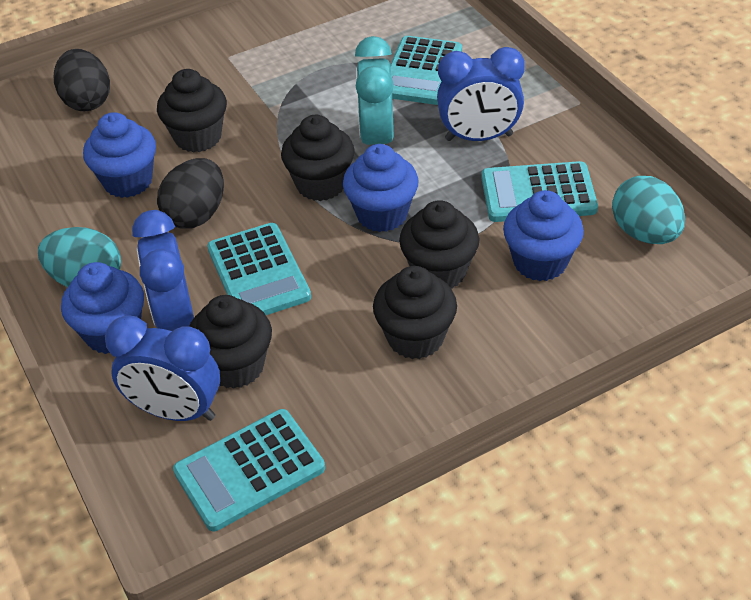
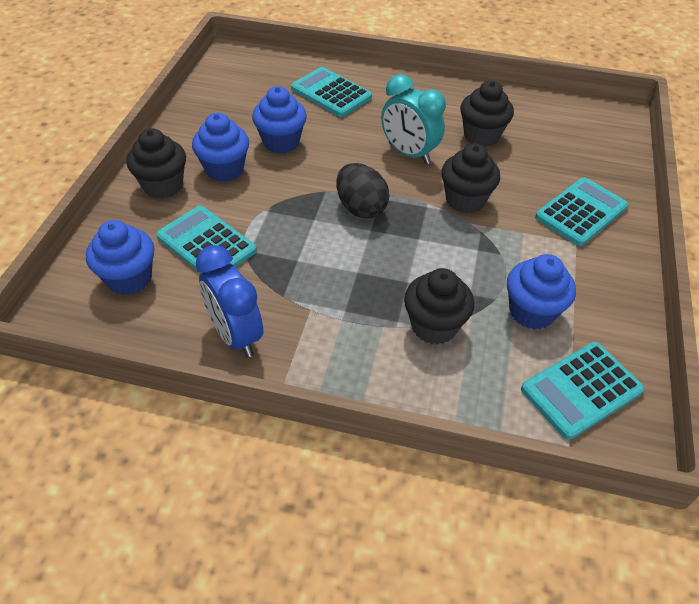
black cupcake: [157,69,227,153] [189,295,272,389] [281,115,355,201] [373,266,457,359] [399,200,479,289] = 5 -> [126,128,186,199] [404,268,474,345] [441,143,500,214] [460,81,514,147] = 4
black egg: [54,49,110,111] [157,158,224,229] = 2 -> [336,163,390,218] = 1
blue clock: [105,315,220,421] [132,210,194,331] [437,47,525,141] = 3 -> [196,245,263,358] = 1
turquoise egg: [38,227,121,287] [612,176,685,244] = 2 -> none = 0

